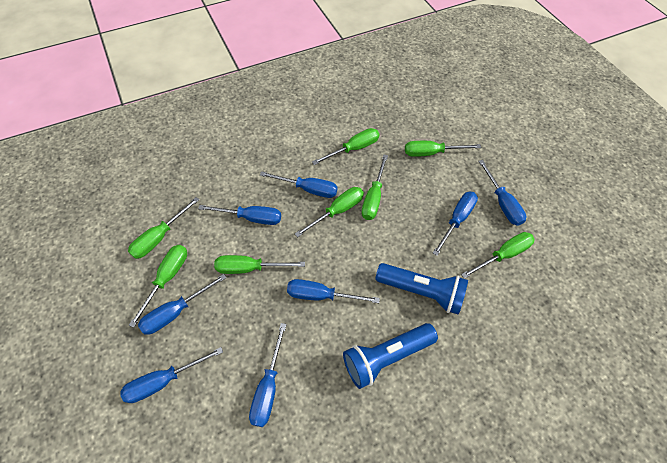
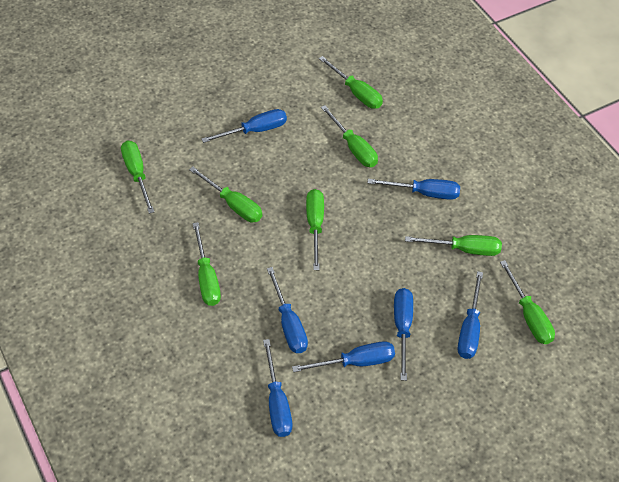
blue flashlight: [343,323,438,389] [375,263,468,315] = 2 -> none = 0
blue screwdriver: [120,347,223,403] [138,274,226,335] [198,205,281,225] [249,323,287,427] [260,171,338,198] [287,279,380,303] [433,192,478,256] [478,160,526,226] = 8 -> [201,109,287,143] [263,339,292,437] [267,267,308,353] [292,341,395,372] [368,179,460,200] [394,288,413,381] [458,271,483,359] = 7

